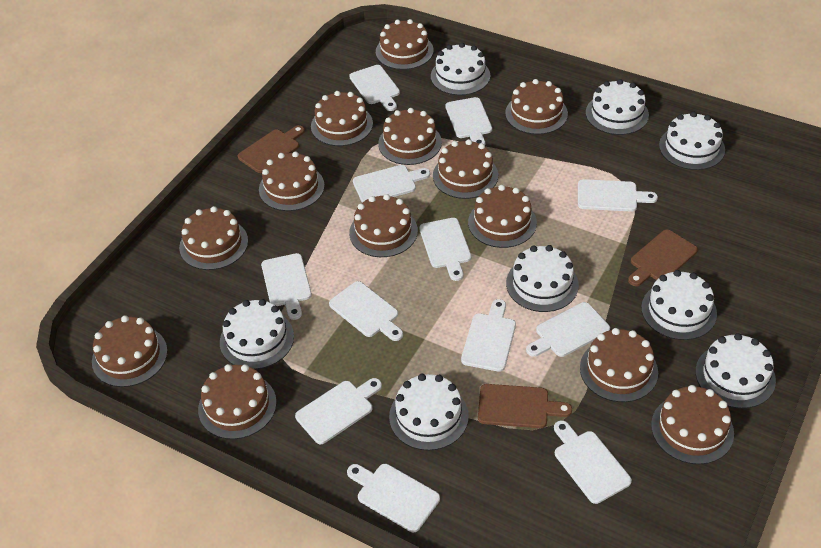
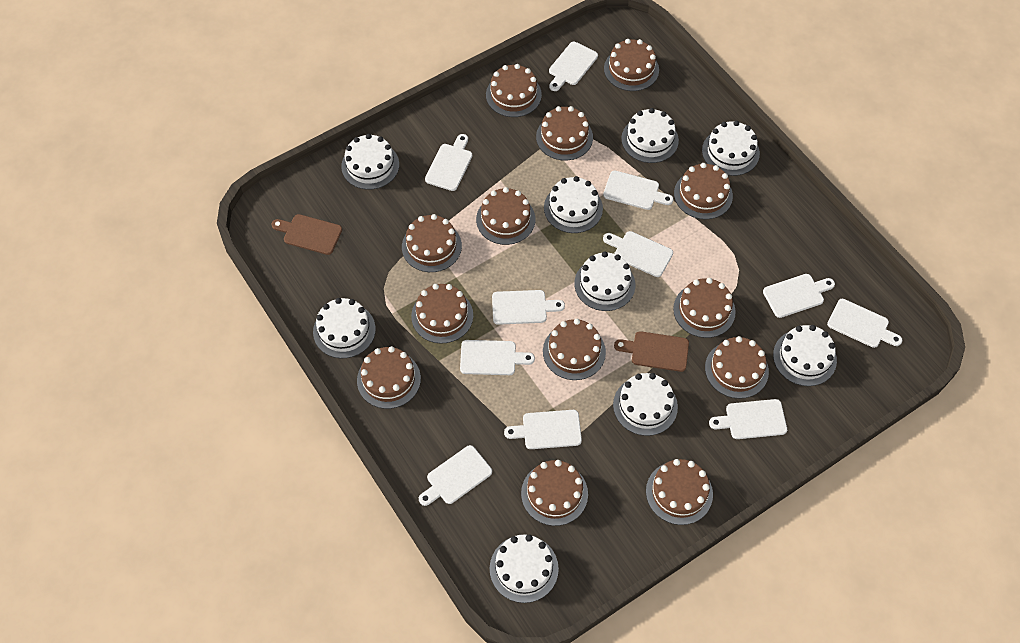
brown cutting board: [238,125,305,173] [478,384,572,428] [628,229,698,286] = 3 -> [271,214,342,255] [614,331,689,372] = 2
white cake: [220,299,294,369] [389,374,469,451] [431,43,490,95] [506,245,579,312] [586,79,649,135] [641,270,717,340] [659,112,725,170] [696,333,776,409] = 8 -> [313,298,376,358] [341,134,399,190] [490,534,559,603] [544,176,603,233] [574,252,636,311] [613,373,678,436] [621,108,679,163] [702,121,760,176] [773,325,837,386] = 9
white cutting board: [261,253,312,320] [295,378,382,444] [329,281,403,341] [347,464,440,532] [349,65,400,111] [353,165,430,202] [419,218,471,281] [445,97,492,145] [461,299,516,372] [526,302,610,357] [554,420,632,504] [578,179,658,212] = 12 -> [419,445,492,506] [425,134,472,191] [460,340,535,375] [492,290,565,325] [504,410,582,449] [549,42,598,91] [603,170,674,210] [603,231,673,277] [709,399,787,439] [763,274,835,318] [827,299,902,348] = 11

